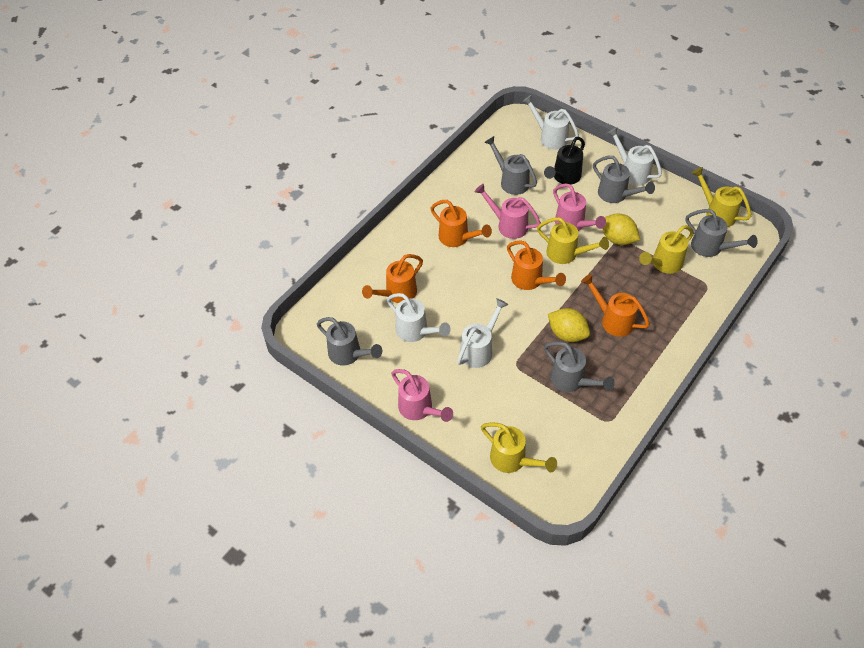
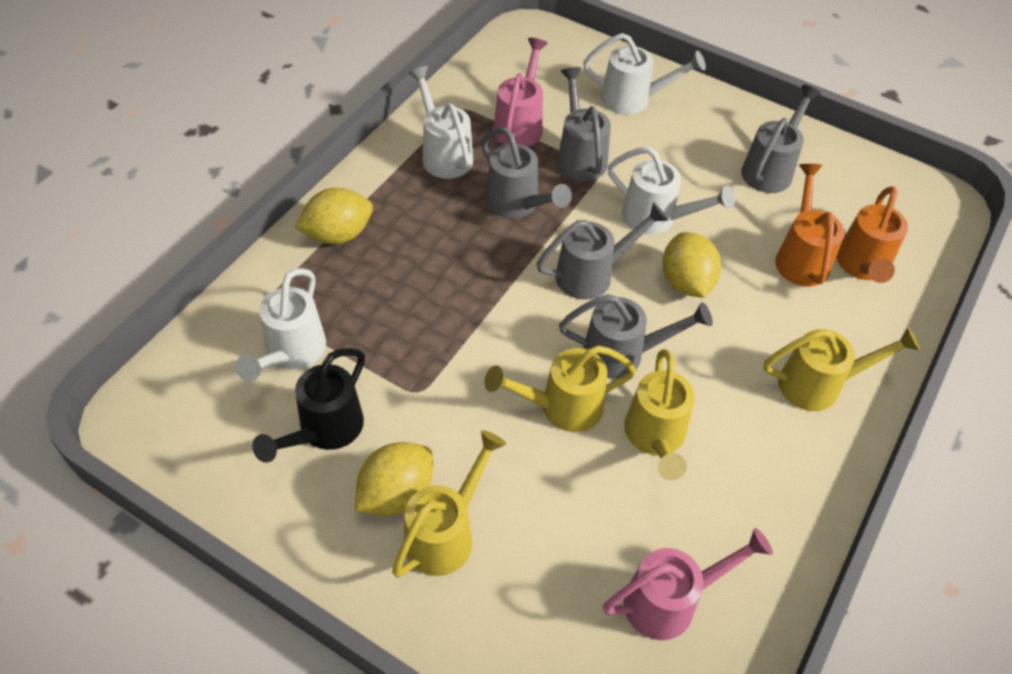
orange watering can: [362,254,423,303] [430,200,492,247] [507,241,566,290] [581,274,650,337] = 4 -> [775,164,845,287] [836,186,908,283] = 2
pink watering can: [391,369,453,422] [475,184,541,239] [553,183,606,231] = 3 -> [493,38,548,147] [603,528,773,640] = 2
yellow lemon: [548,308,590,342] [602,214,640,245] = 2 -> [295,188,373,244] [355,442,433,516] [662,232,721,298] = 3

